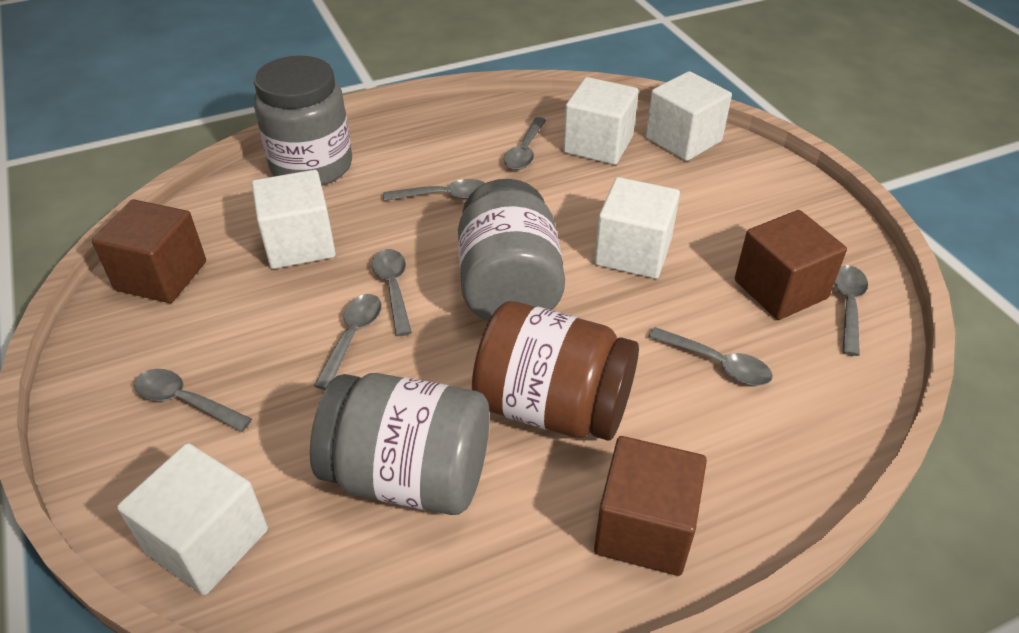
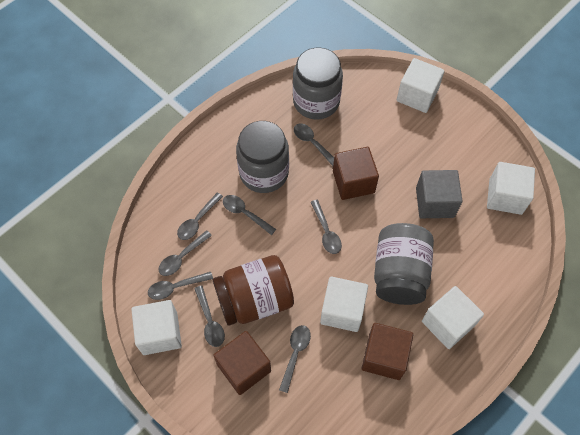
grey cube: none = 0 -> [416,170,462,218] = 1
grey spoon: [134,369,252,432] [314,294,382,390] [372,249,412,336] [383,179,485,201] [504,117,547,170] [648,327,773,386] [834,265,868,356] = 7 -> [148,272,213,300] [159,230,212,276] [177,192,223,240] [194,285,225,347] [223,195,276,235] [279,325,311,393] [294,123,334,166] [311,200,342,254] = 8

